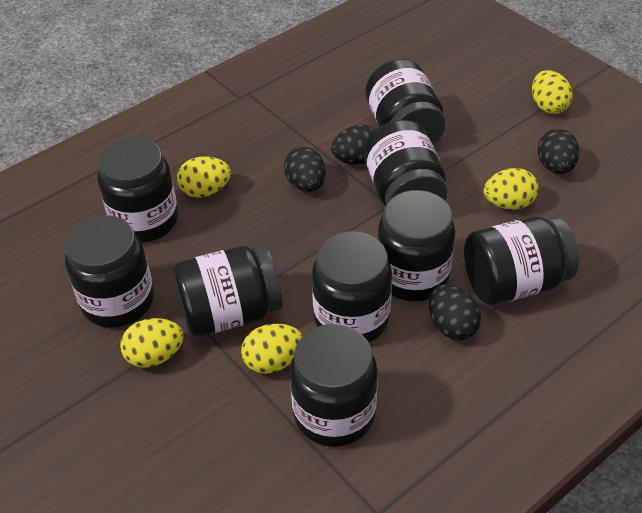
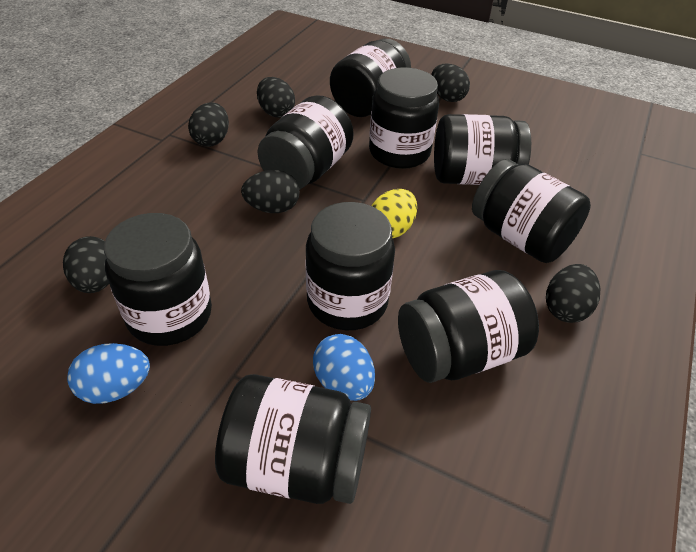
black egg: [284,147,326,192] [331,125,375,165] [429,284,481,340] [538,129,579,174] = 4 -> [63,236,109,293] [188,102,229,147] [241,170,300,213] [257,77,295,118] [431,63,470,102] [546,264,600,323] = 6
blue egg: none = 0 -> [67,343,150,404] [313,334,375,401] = 2
yellow egg: [120,318,184,368] [177,156,231,198] [241,324,303,374] [484,168,538,210] [532,70,573,114] = 5 -> [372,189,417,238] = 1

